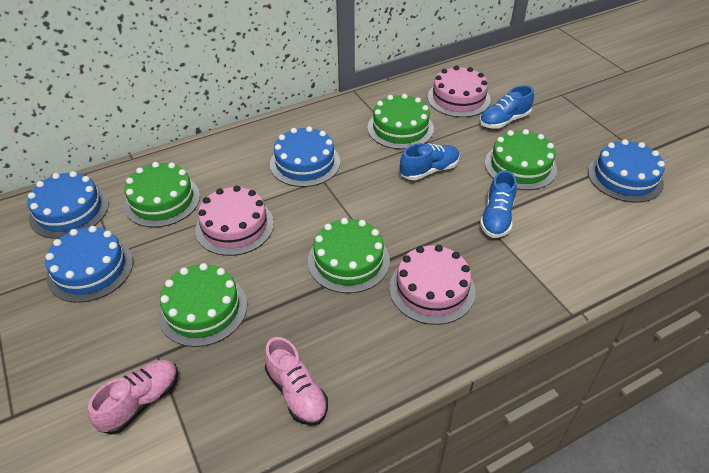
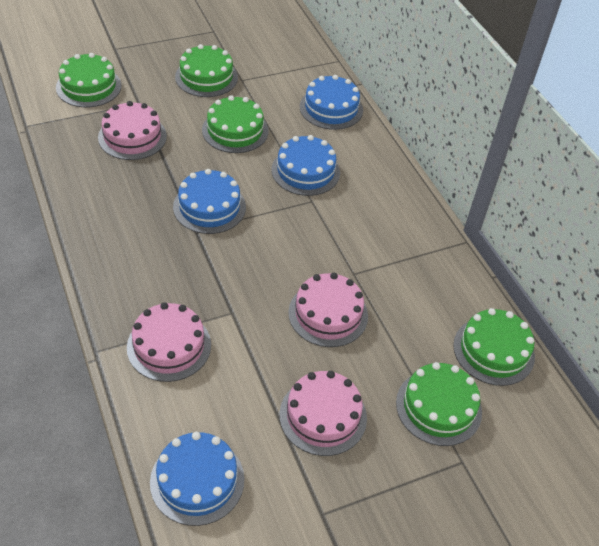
blue shoe: [400,143,460,180] [480,85,534,129] [480,170,517,238] = 3 -> none = 0
pink cake: [195,186,274,256] [390,245,476,325] [427,66,491,117] = 3 -> [98,101,167,160] [127,302,211,382] [279,371,367,456] [288,273,368,347] = 4
pink shoe: [88,360,178,434] [264,337,328,426] = 2 -> none = 0

